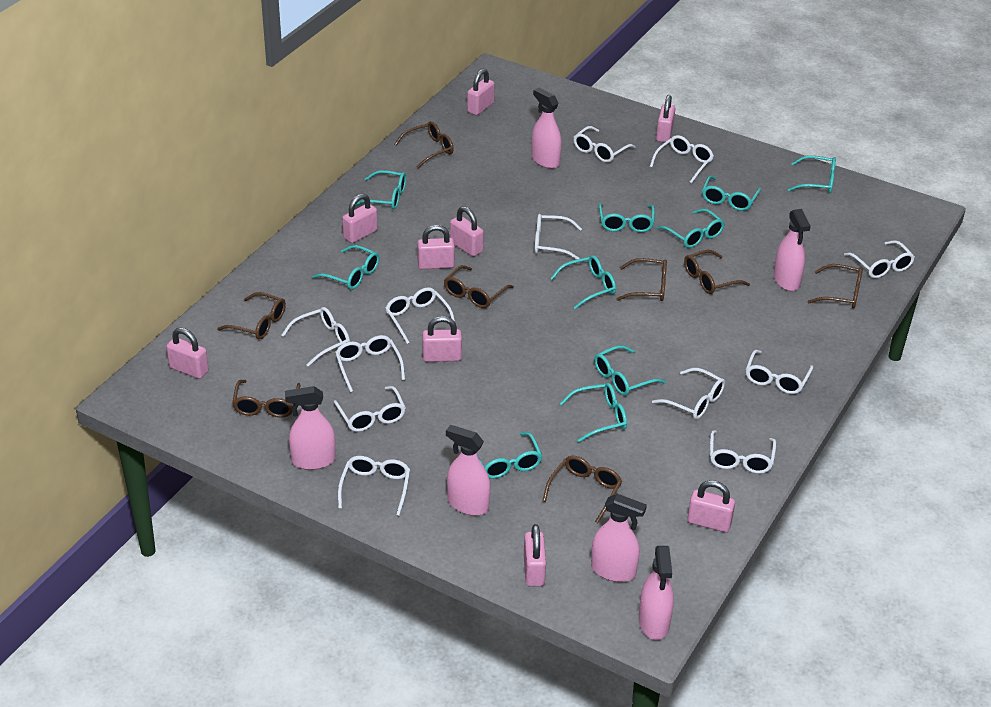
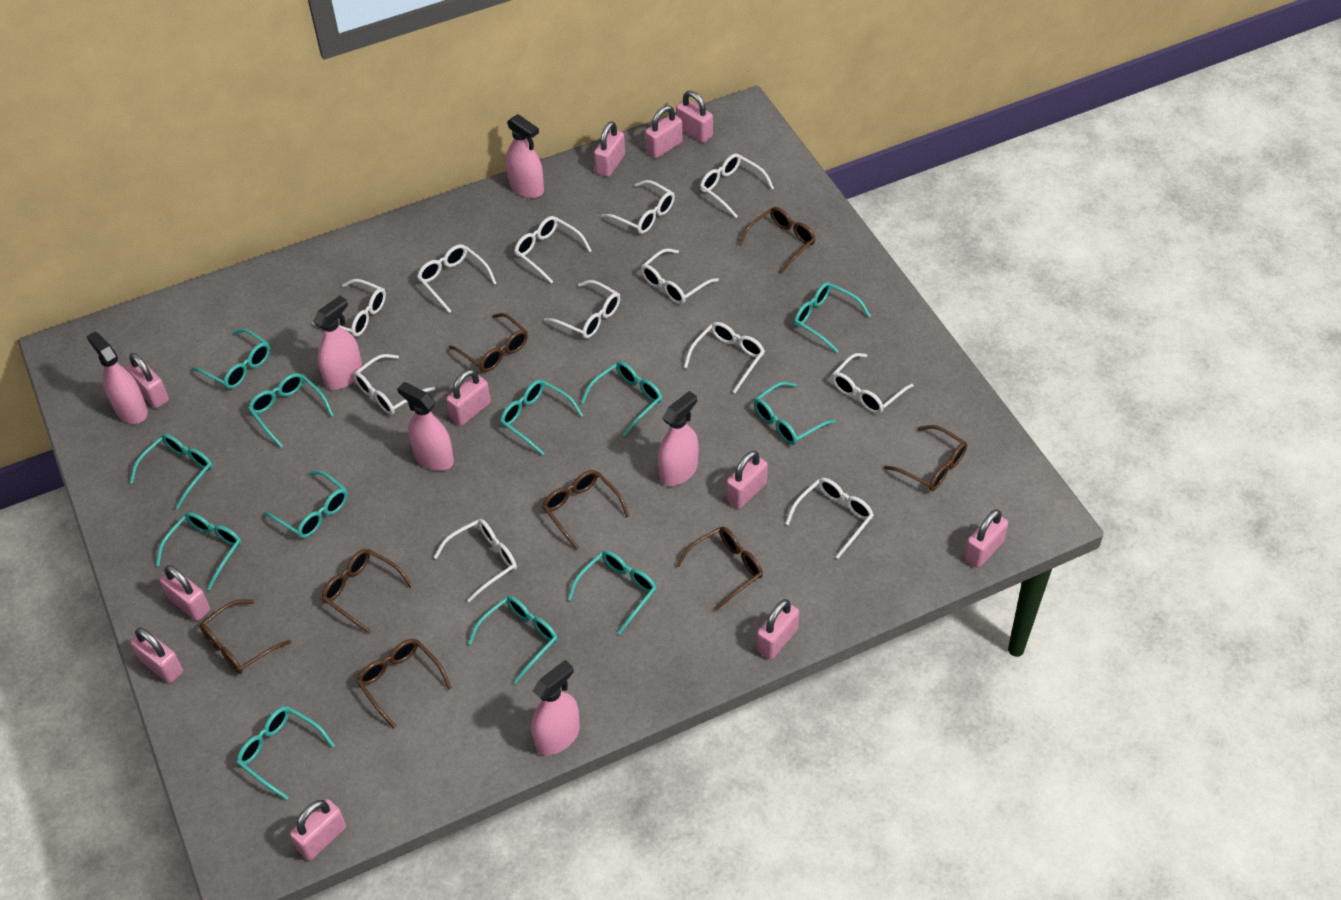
pink padlock: [166,328,209,379] [342,194,378,243] [417,225,455,269] [422,316,462,362] [450,206,484,257] [467,69,495,115] [524,524,546,586] [656,95,676,142] [687,480,735,532] = 9 -> [125,353,169,408] [130,627,183,683] [160,565,210,621] [290,799,346,860] [446,369,491,426] [594,121,625,177] [645,106,683,158] [676,91,713,143] [726,451,768,509] [756,599,799,659] [964,509,1008,568] = 11
turquoise glasses: [312,245,379,290] [355,170,406,210] [477,432,542,479] [550,255,616,309] [560,383,627,442] [594,345,666,396] [599,203,655,233] [656,209,725,248] [702,175,761,211] [788,155,836,194] = 10 -> [130,434,213,510] [156,512,242,590] [192,328,270,389] [237,706,335,800] [248,373,333,448] [264,470,348,538] [468,596,558,683] [500,380,583,455] [567,550,657,635] [581,361,662,436] [754,381,836,445] [794,282,871,353] = 12

